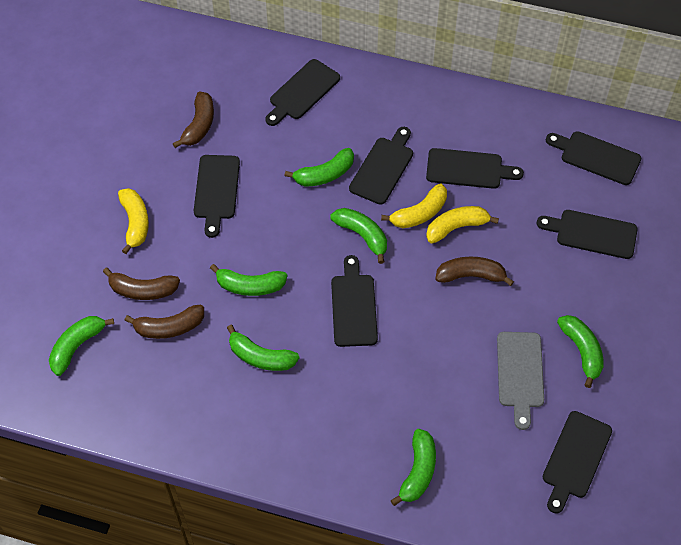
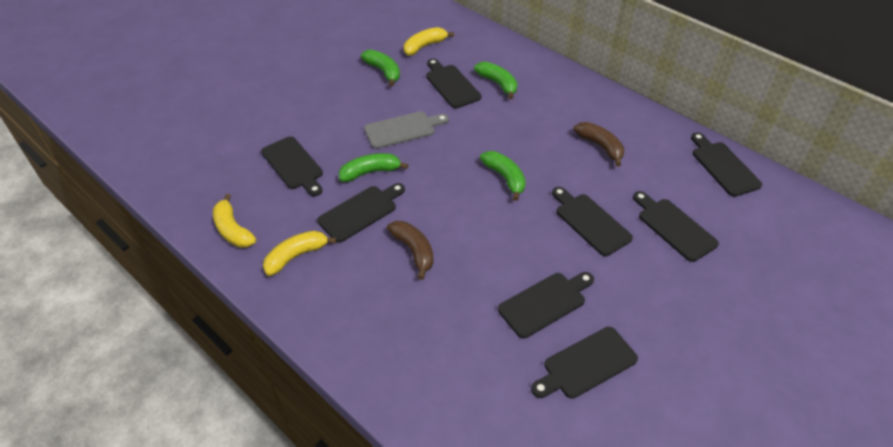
brown banana: [103,268,180,300] [124,304,204,339] [173,91,214,148] [435,257,514,286] = 4 -> [387,221,434,280] [573,122,624,166] = 2
green banana: [49,316,114,376] [210,264,287,296] [227,325,299,371] [285,148,354,187] [330,208,387,264] [391,429,436,506] [557,315,604,388] = 7 -> [339,153,408,182] [361,49,400,86] [474,61,517,99] [480,151,526,201] = 4

